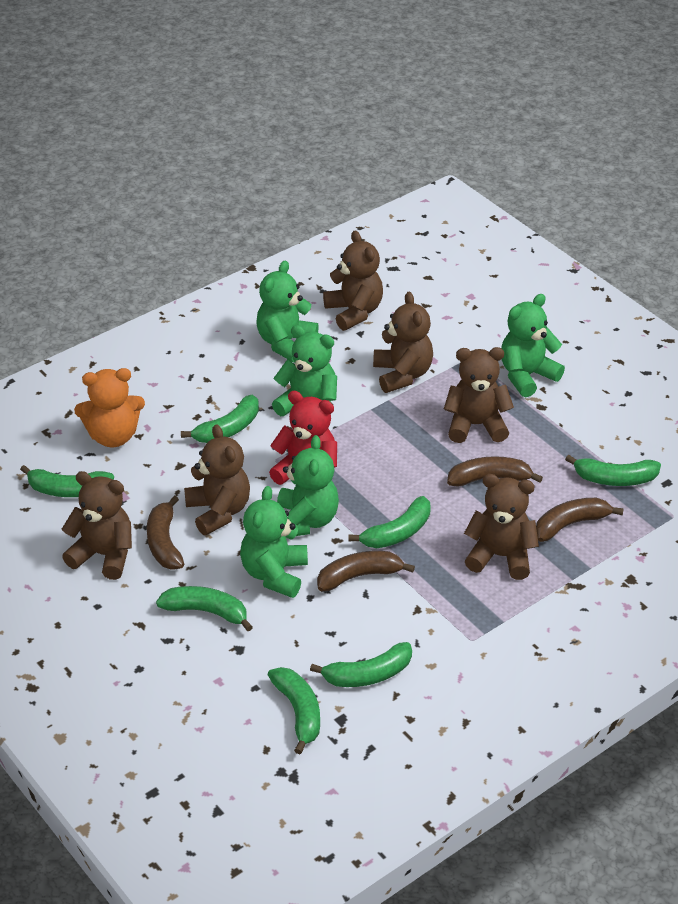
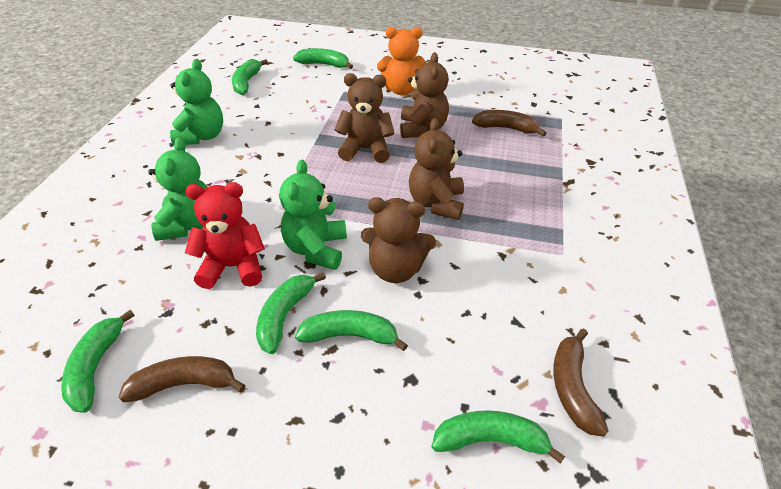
brown banana: [147,496,184,569] [317,551,415,591] [447,456,543,487] [536,498,624,542] = 4 -> [119,356,246,403] [472,110,546,137] [553,328,608,437] = 3
brown teddy bear: [62,471,132,580] [184,424,250,535] [323,230,383,331] [373,292,433,393] [444,347,514,443] [464,474,539,580] = 6 -> [334,73,395,163] [361,197,436,283] [400,52,449,138] [409,118,464,220] = 4
green banana: [20,465,114,497] [156,586,253,631] [181,395,259,443] [268,667,320,754] [310,642,412,687] [348,496,431,548] [565,455,661,486] = 7 -> [61,310,135,413] [232,59,268,95] [256,272,326,354] [293,48,353,69] [295,310,408,351] [432,410,565,464] = 6
green teddy bear: [240,486,308,598] [256,261,319,363] [272,325,337,416] [277,435,339,536] [501,294,565,397] = 5 -> [148,137,207,241] [170,59,223,145] [279,160,347,270] = 3

